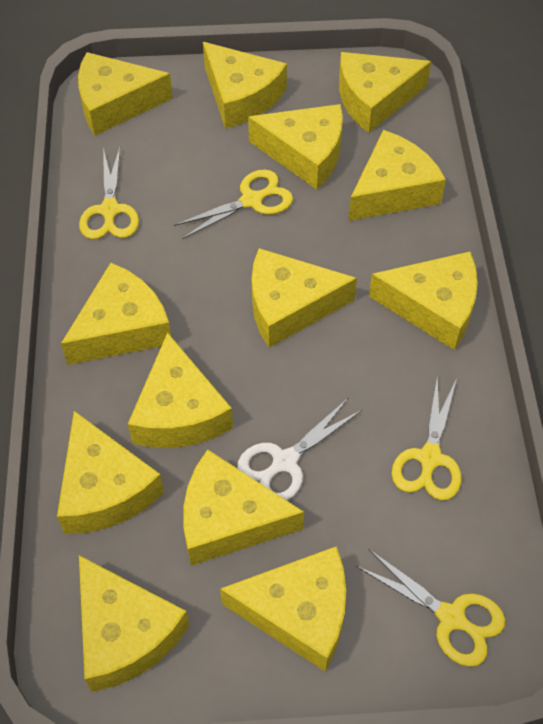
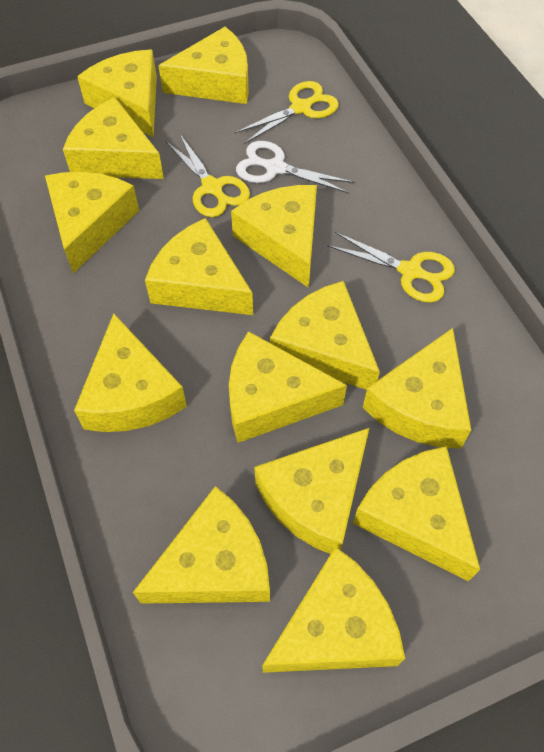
yellow cheese: [57,411,164,534] [61,263,171,365] [78,52,173,135] [79,556,189,692] [128,332,233,448] [183,450,304,566] [203,42,287,128] [220,546,346,671] [248,104,343,190] [252,248,357,348] [339,52,431,133] [348,130,446,221] [369,252,478,350] = 13 -> [45,172,139,273] [63,97,164,179] [74,313,187,432] [77,49,157,137] [133,486,270,604] [145,218,253,315] [158,27,249,104] [229,331,347,443] [231,185,317,288] [254,428,369,554] [262,547,405,673] [270,281,380,390] [353,446,480,581] [363,328,471,449] = 14
yellow scissors: [79,147,139,239] [174,170,293,239] [357,549,505,667] [392,377,461,500] = 4 -> [165,134,250,217] [235,81,339,144] [327,232,455,303] = 3

